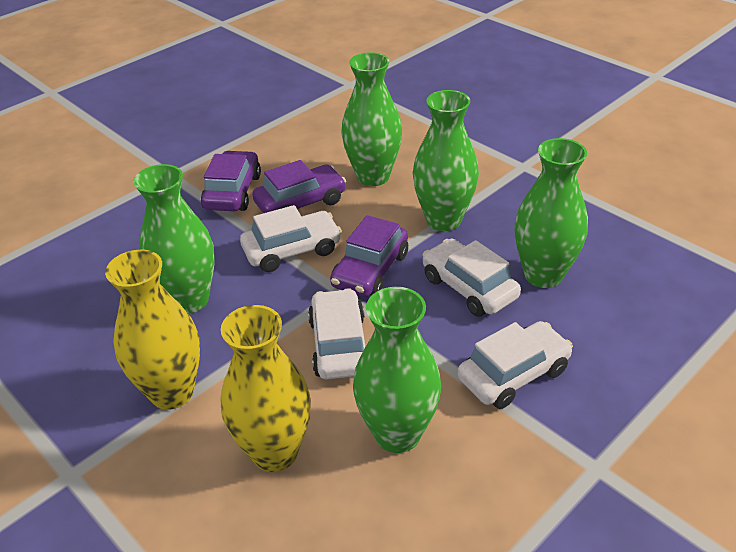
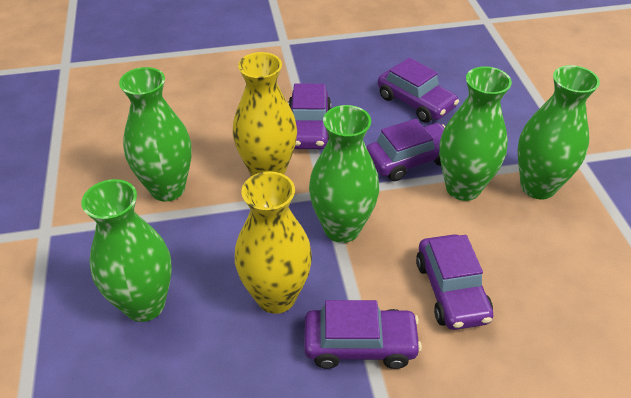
purple car: [201,151,261,211] [252,160,346,213] [330,215,408,297] = 3 -> [288,83,331,149] [304,300,422,369] [367,119,445,181] [378,58,459,123] [416,234,493,330] = 5
white car: [240,205,342,272] [308,288,366,380] [422,239,521,317] [458,321,573,409] = 4 -> none = 0

